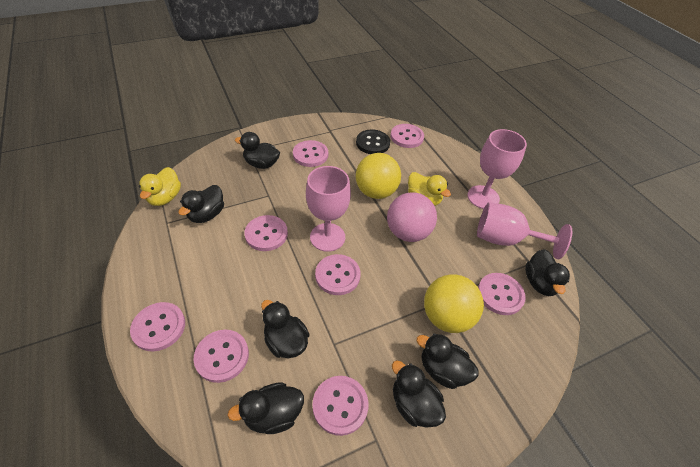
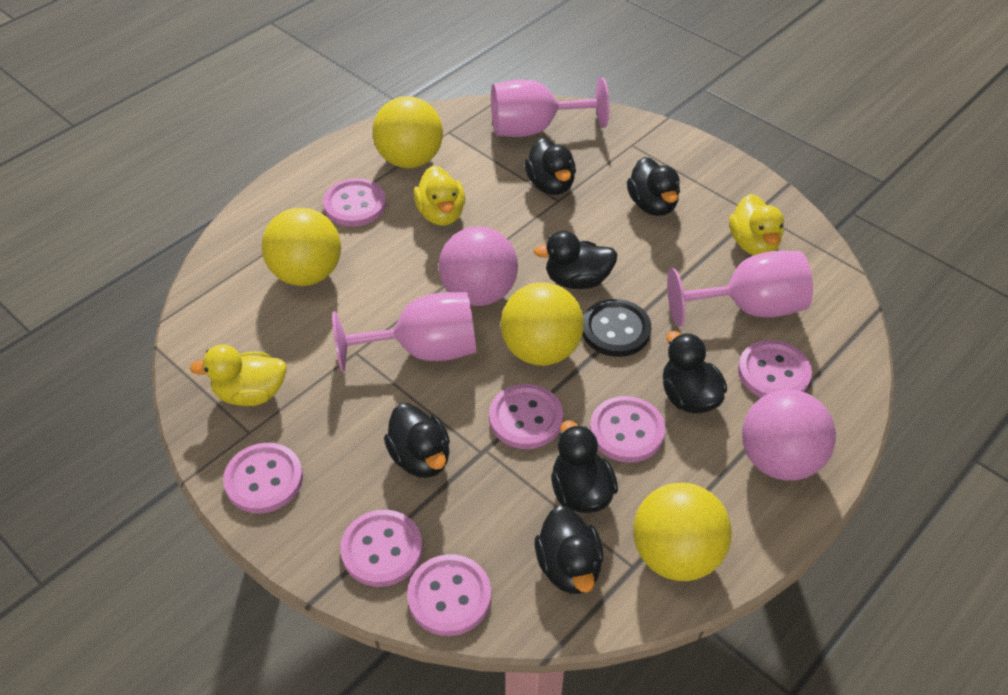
pink ball: [387,192,437,242] = 1 -> [438,226,518,306] [742,390,836,481] = 2
pink button: [130,302,185,351] [194,330,249,383] [244,215,288,251] [293,140,328,167] [312,376,369,436] [315,254,361,295] [391,124,424,148] [478,273,526,315] = 8 -> [223,443,303,513] [323,178,386,227] [340,510,422,587] [407,554,491,636] [489,384,563,449] [590,396,665,463] [738,340,812,398] = 7
yellow ball: [356,153,401,199] [424,275,484,333] = 2 -> [262,208,341,286] [372,96,443,168] [501,282,584,366] [633,483,732,581] = 4
yellow duck: [139,167,181,206] [408,172,451,206] = 2 -> [190,344,287,406] [414,165,465,226] [729,194,784,255] = 3

